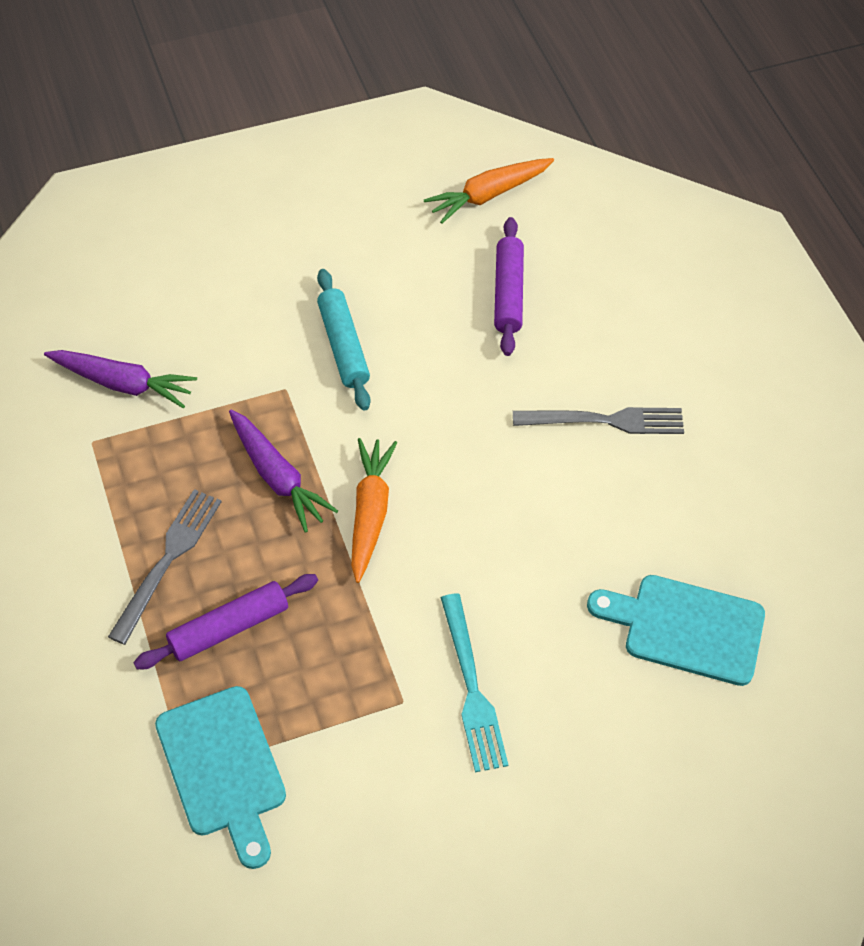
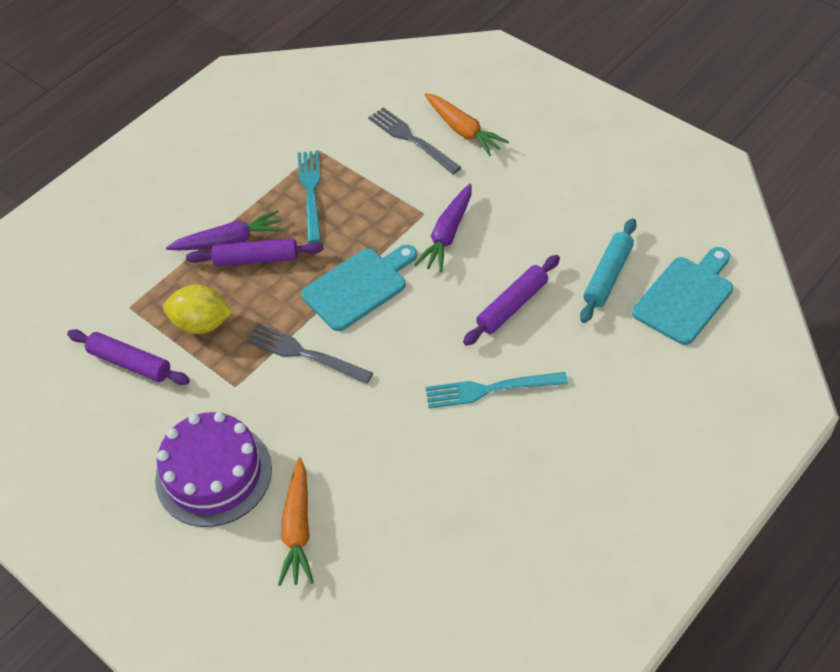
purple cake: none = 0 -> [155,412,272,527] = 1
purple rolling pin: [133,574,318,669] [494,217,524,356] = 2 -> [67,329,190,385] [186,239,323,266] [463,255,560,346] = 3
turquoise fork: [441,593,508,772] = 1 -> [298,150,321,243] [425,372,568,408] = 2
yellow lemon: none = 0 -> [163,285,233,334] = 1

